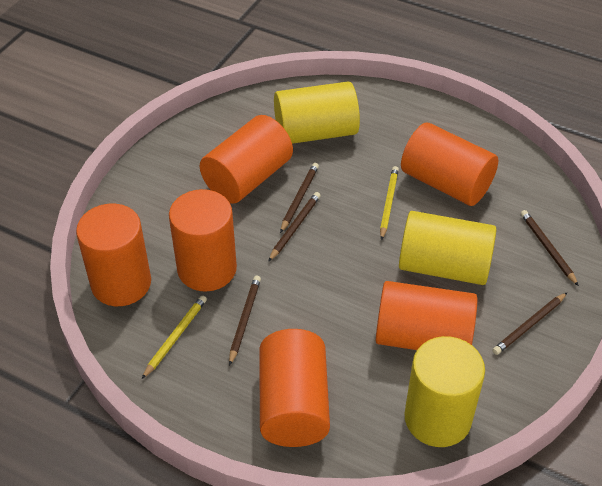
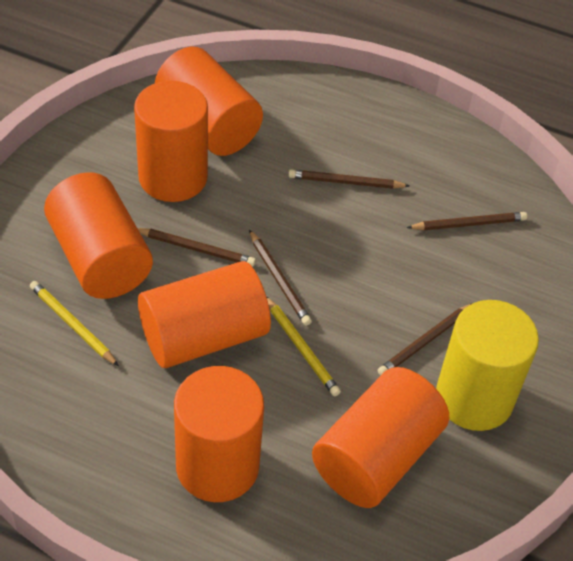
yellow cylinder: [274,82,360,144] [399,211,497,285] [405,336,485,447] = 3 -> [436,300,539,431] = 1

